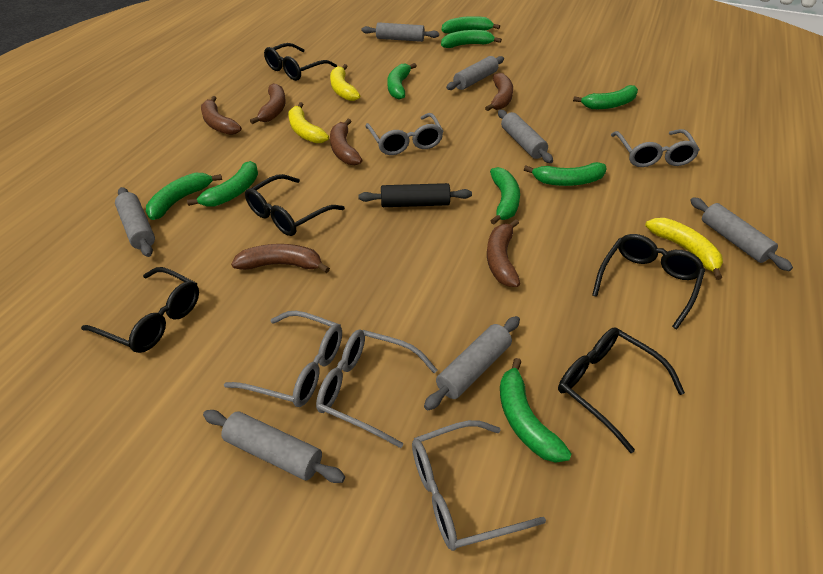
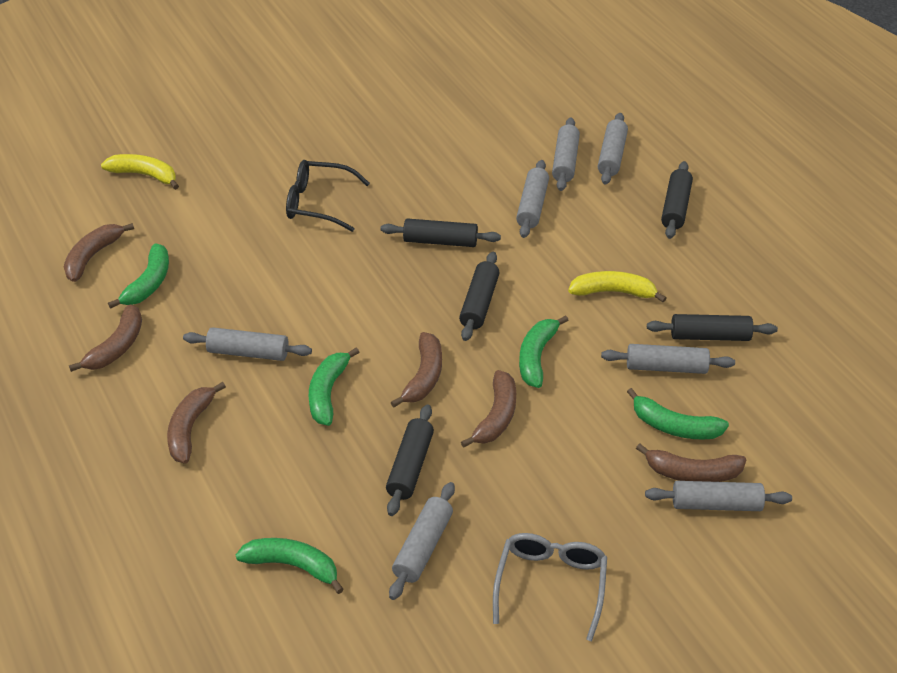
black glasses: [81,267,199,353] [245,174,345,236] [264,43,337,81] [558,327,685,453] [592,234,705,329] = 5 -> [286,160,370,232] = 1
black rolling pin: [358,183,472,207] = 1 -> [381,218,501,247] [386,404,434,516] [459,252,499,341] [647,314,778,341] [661,161,693,239] = 5
green banana: [146,173,222,220] [187,161,258,207] [387,63,417,100] [441,16,500,33] [441,30,502,48] [490,167,520,224] [500,358,571,463] [524,162,607,186] [573,85,638,109] = 9 -> [108,243,169,309] [236,538,344,594] [309,348,359,426] [519,315,569,388] [627,388,729,440] = 5
grey glasses: [224,311,342,407] [316,329,437,448] [365,113,444,155] [412,420,546,551] [611,129,700,167] = 5 -> [493,533,607,641] = 1
yellow banana: [288,102,329,143] [330,64,360,101] [645,218,723,280] = 3 -> [101,154,179,190] [568,271,667,303] = 2

